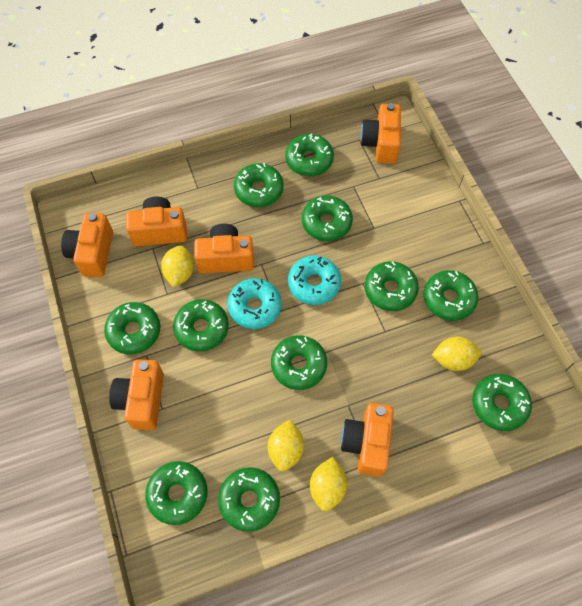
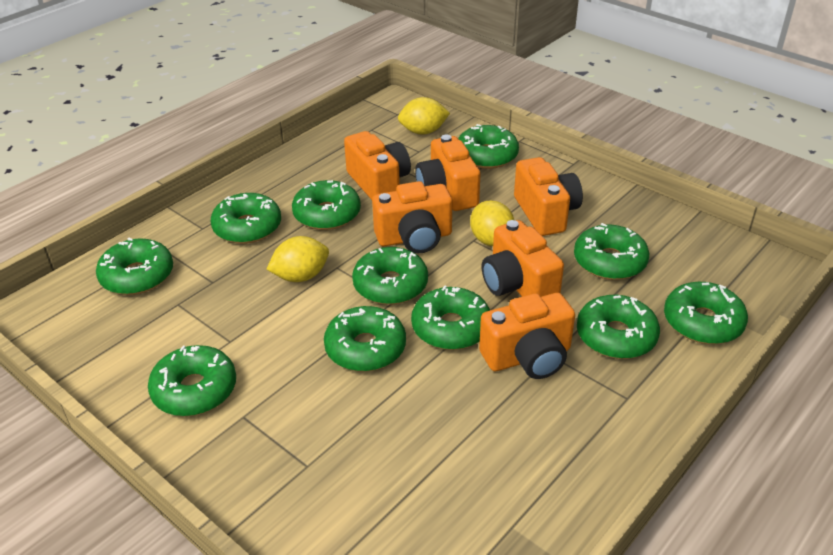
turquoise donut: [227,278,282,329] [288,255,341,305] = 2 -> none = 0
yellow lemon: [161,245,194,287] [268,420,304,472] [310,457,347,511] [432,337,481,371] = 4 -> [266,236,329,282] [398,97,450,135] [470,200,514,246] = 3

